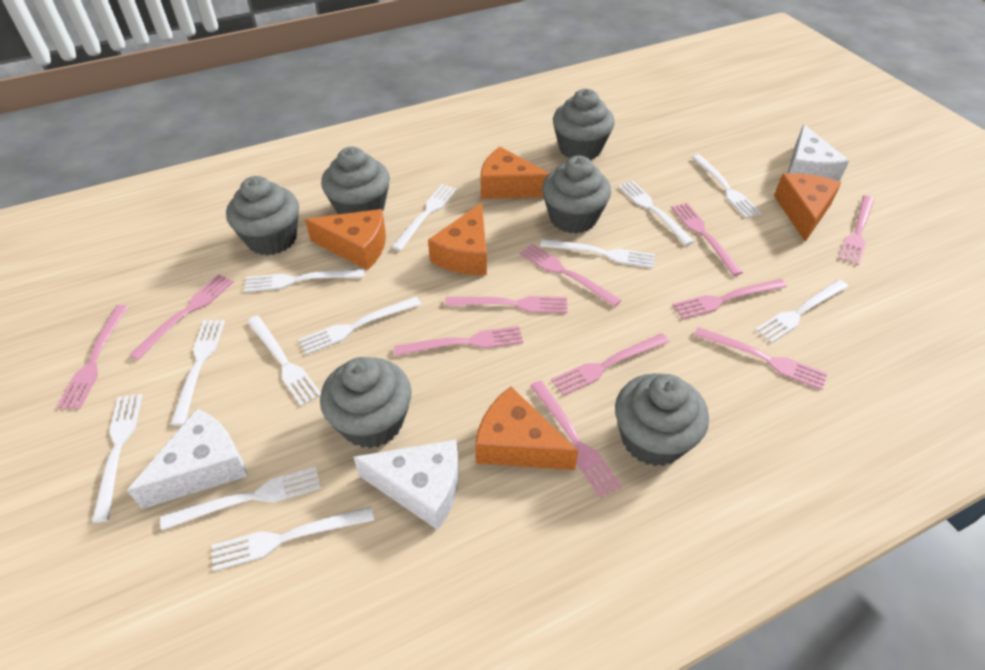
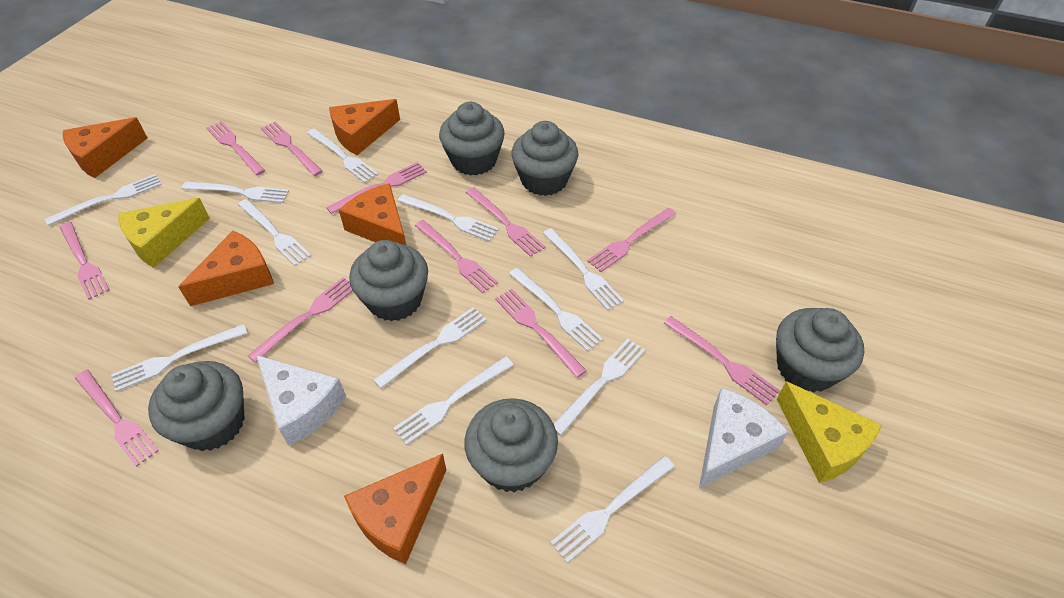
white cheese: [127,408,248,509] [353,440,459,530] [788,124,849,182] = 3 -> [256,355,346,446] [699,388,789,488] = 2
yellow cheese: none = 0 -> [118,198,210,268] [777,381,882,483] = 2

